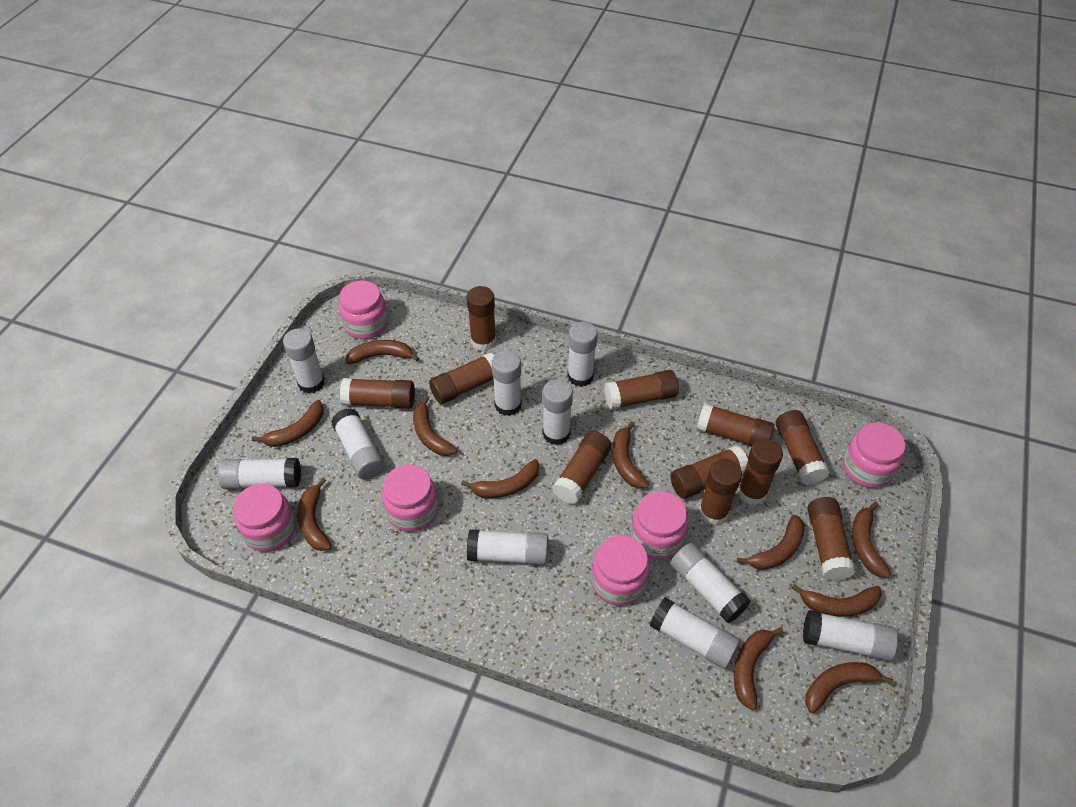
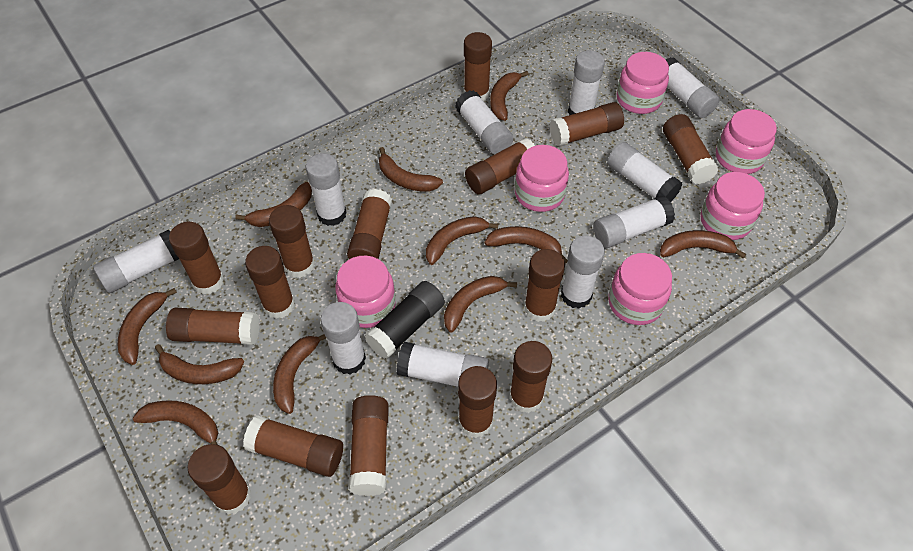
black glue stick: none = 0 -> [365,281,445,359] = 1
brown glue stick: [340,378,415,408] [429,353,495,404] [466,286,496,351] [552,431,612,504] [604,370,679,410] [670,445,748,499] [696,403,775,447] [699,459,742,525] [738,438,783,505] [776,410,830,485] [807,497,856,581] = 11 -> [166,308,260,345] [169,222,224,295] [187,444,251,515] [243,415,343,477] [245,246,295,319] [269,205,315,278] [347,189,392,259] [348,395,389,496] [458,366,497,438] [464,32,492,101] [465,138,535,194] [509,341,552,413] [524,249,565,322] [549,102,624,146] [663,114,719,184] = 15

